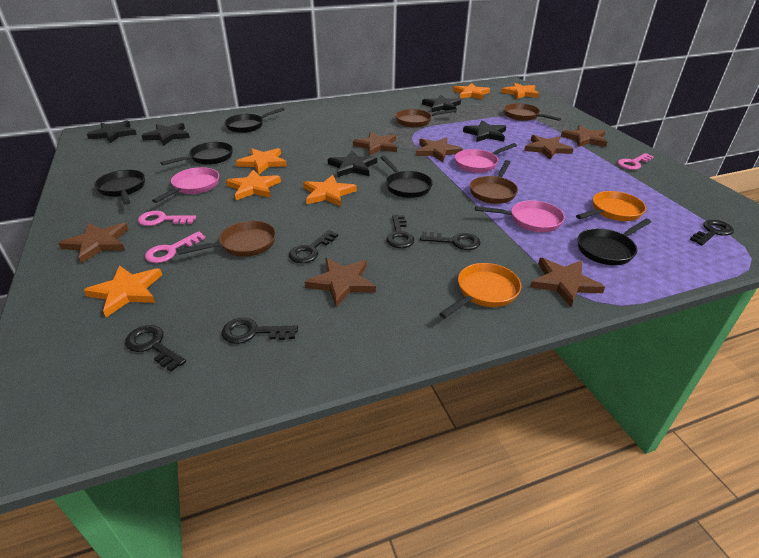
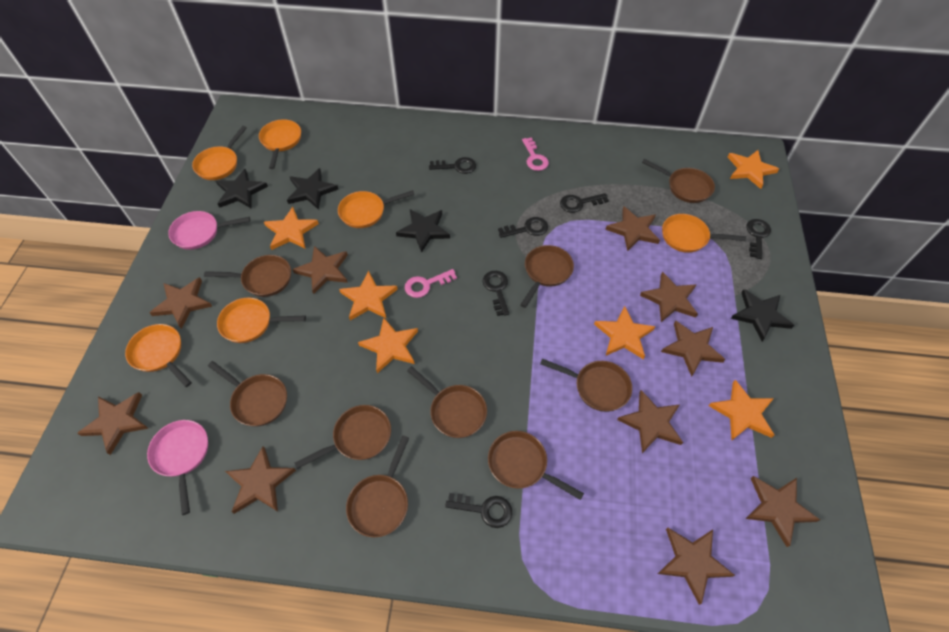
black pan: [94,170,145,205] [160,142,233,165] [225,108,285,133] [380,156,433,198] [577,219,651,265] = 5 -> none = 0
black star: [87,120,137,143] [141,123,190,146] [328,151,377,177] [422,95,461,113] [463,120,506,142] = 5 -> [216,169,268,208] [287,168,338,210] [396,209,450,253] [731,289,794,341] = 4
brown pan: [177,221,276,257] [395,109,456,127] [470,160,518,204] [504,103,561,121] = 4 -> [204,255,291,297] [208,361,287,427] [295,405,391,469] [346,436,409,537] [407,366,487,438] [488,431,584,500] [520,245,574,308] [540,358,632,412] [642,159,715,203] = 9
brown star: [58,223,129,264] [304,258,376,307] [353,131,397,156] [416,137,463,162] [524,135,573,160] [530,258,605,307] [561,125,607,147] = 7 -> [77,392,149,455] [149,277,212,329] [225,446,296,514] [292,246,348,294] [605,206,660,251] [617,390,683,453] [640,272,698,322] [658,528,735,605] [661,321,726,377] [745,476,820,547] = 10
orange pan: [439,263,521,318] [576,191,646,221] = 2 -> [125,324,192,387] [192,126,247,180] [217,297,306,343] [259,119,301,169] [338,190,415,228] [662,214,746,253] = 6
pink key: [138,211,196,226] [145,231,205,263] [617,153,654,170] = 3 -> [405,269,457,298] [522,137,549,171] = 2
pink pan: [152,167,219,203] [455,143,517,173] [475,200,565,232] = 3 -> [147,420,208,515] [168,211,250,250] = 2

